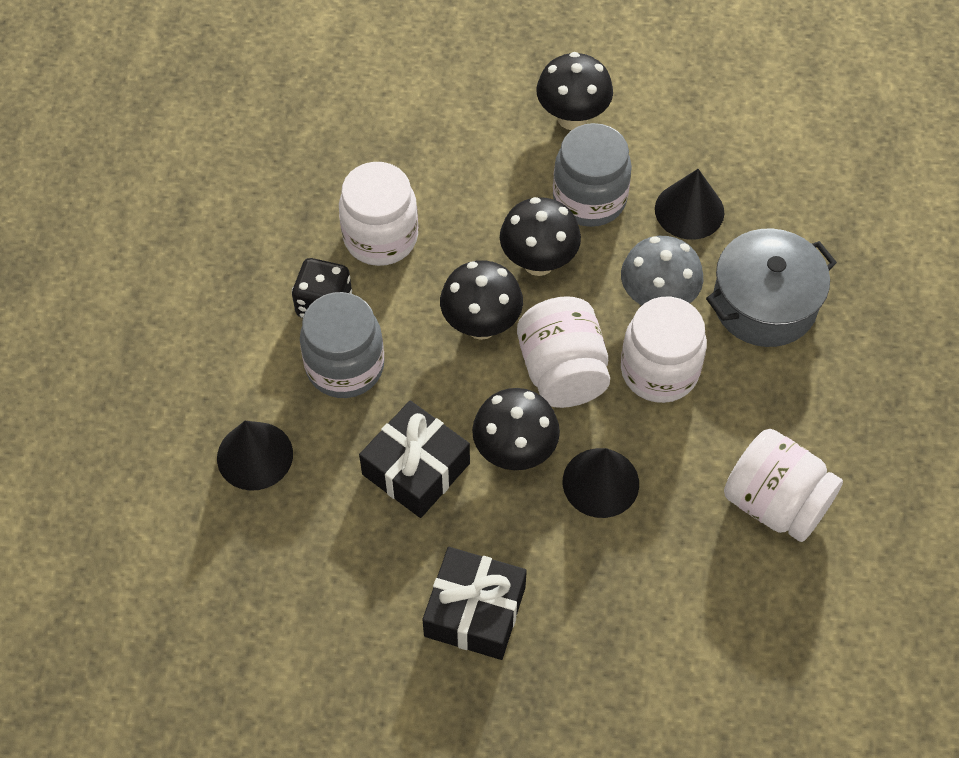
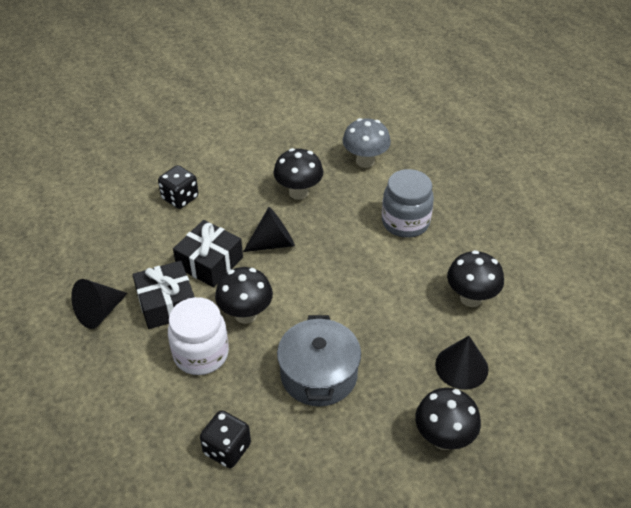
black dice: [292,258,352,318] = 1 -> [158,165,198,209] [200,410,251,468] = 2
grey jar: [300,292,384,398] [553,123,632,227] = 2 -> [382,169,434,238] = 1
white jar: [339,162,418,266] [517,296,610,408] [621,297,707,403] [724,429,843,542] = 4 -> [168,297,229,375] = 1

